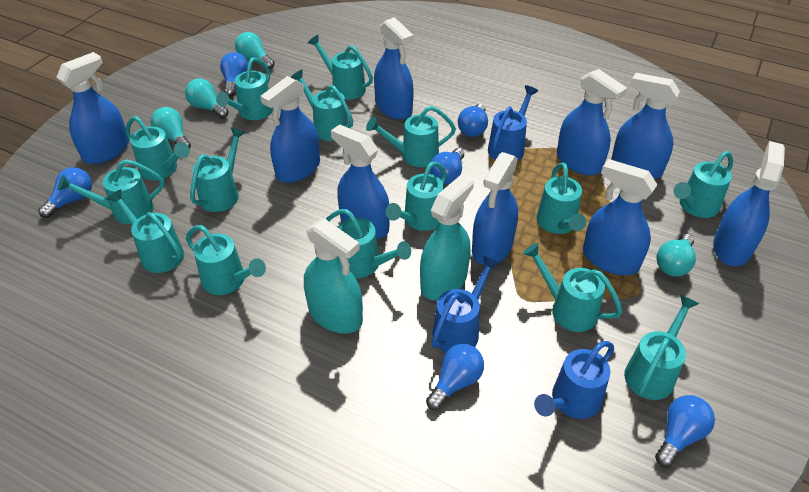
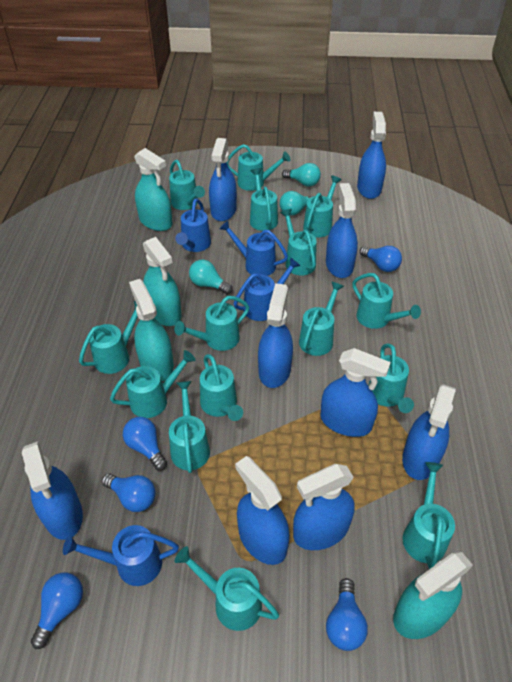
blue light bulb: [38,167,92,218] [220,52,248,97] [426,344,484,410] [430,148,464,185] [458,104,488,137] [655,395,715,467] = 6 -> [31,572,83,649] [102,473,156,512] [123,417,167,471] [326,578,368,651] [360,246,402,272] = 5
blue watering can: [431,255,500,352] [488,85,538,160] [534,341,614,419] = 3 -> [63,525,179,586] [175,198,211,252] [219,220,288,276] [234,257,301,321] = 4
turquoise light bulb: [151,107,191,149] [185,79,229,118] [235,32,275,69] [657,234,696,277] = 4 -> [189,260,233,295] [279,191,313,216] [282,163,321,186] = 3
turquoise spray bottle: [304,218,363,334] [420,174,474,301] = 2 -> [129,279,174,381] [134,148,172,231] [143,237,182,326] [393,552,473,639] = 4

